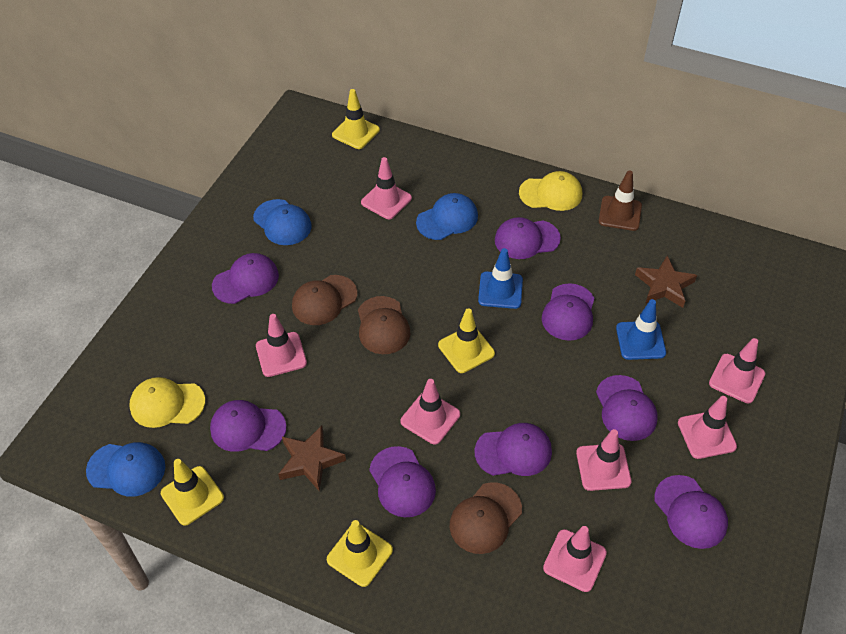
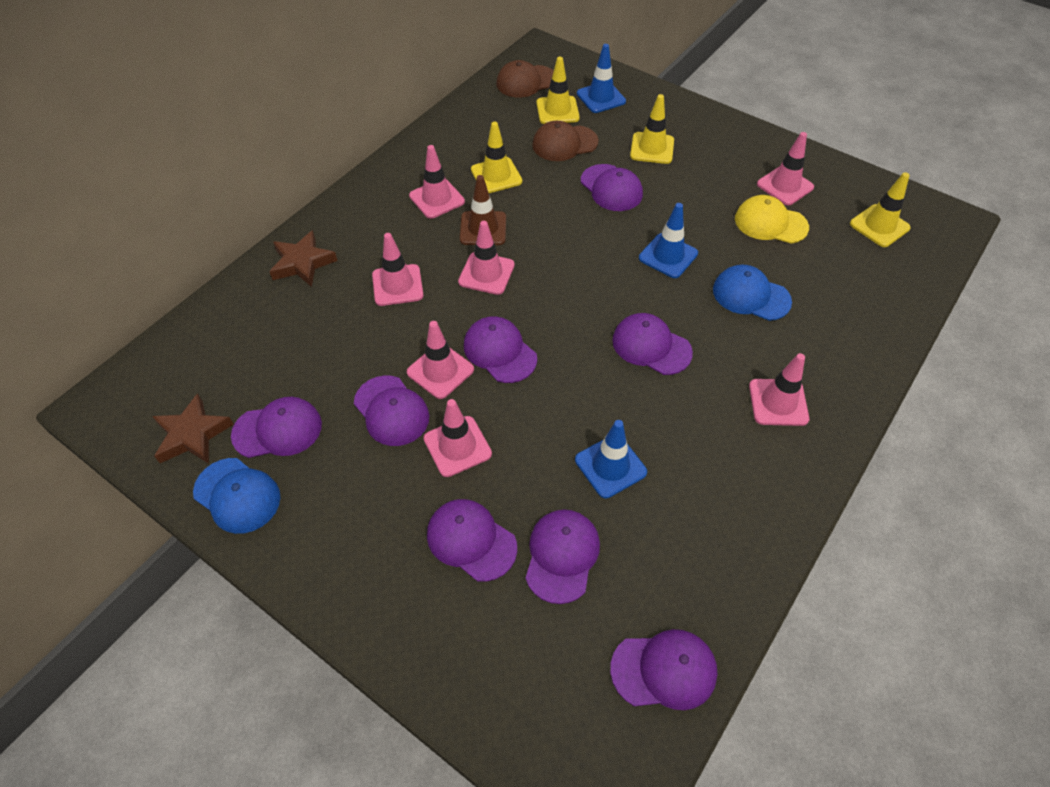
blue cap: [86,442,165,497] [253,199,312,245] [416,193,478,240] = 3 -> [193,458,281,534] [713,265,792,321] = 2
blue traffic cone: [478,248,523,309] [616,299,666,360] = 2 -> [575,420,647,498] [577,44,626,113] [639,203,698,278] = 3
brown cap: [292,275,357,325] [358,296,410,354] [450,482,522,554] = 3 -> [496,60,554,98] [532,121,599,161] = 2
yellow cap: [129,377,205,428] [519,171,582,211] = 2 -> [735,195,809,244] = 1

